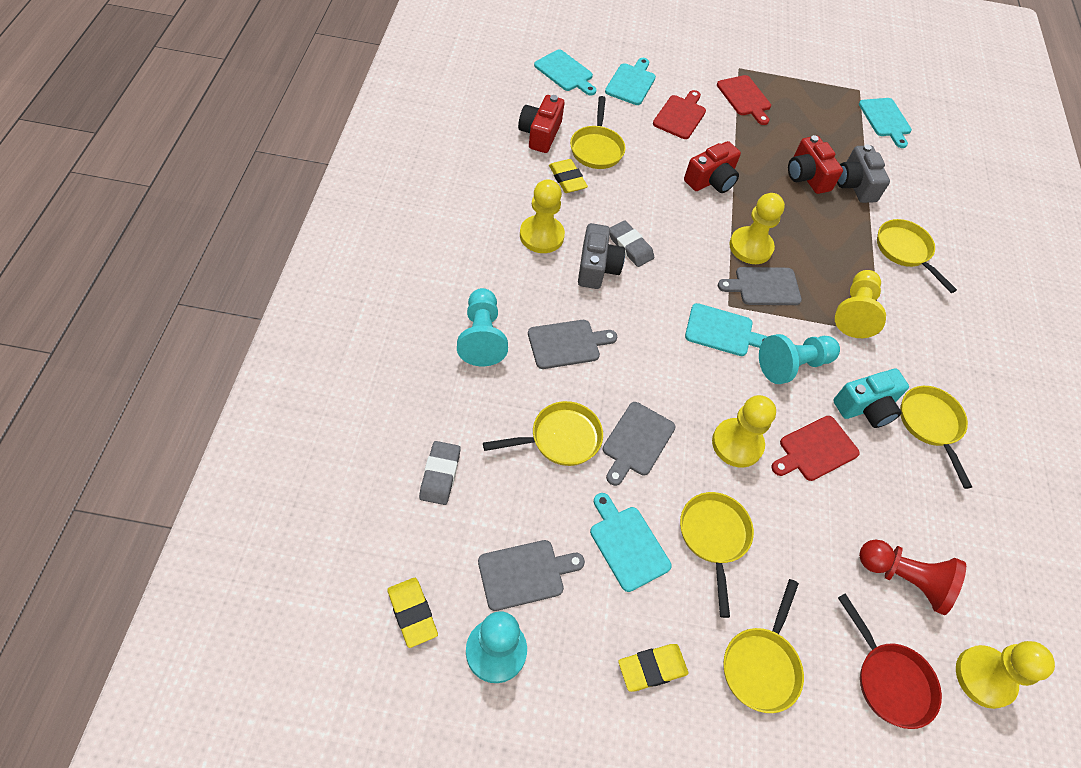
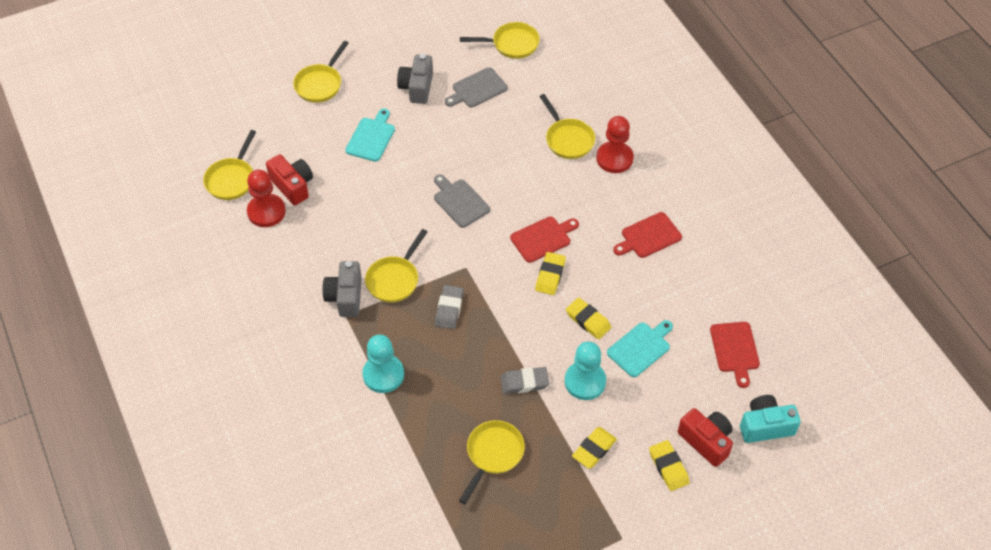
grey cutting board: [478,540,585,611] [528,320,617,369] [603,402,676,486] [718,267,802,305] = 4 -> [434,175,490,228] [445,67,508,107] = 2
red camera: [518,95,564,153] [684,141,741,193] [788,135,843,194] = 3 -> [266,154,313,205] [678,408,733,467] = 2
red pan: [838,594,942,729] = 1 -> none = 0
red pawn: [859,539,966,615] = 1 -> [247,170,286,227] [596,116,634,173] = 2
turquoise cutting board: [534,50,596,96] [590,493,671,592] [605,58,656,105] [685,303,768,356] [859,98,912,148] = 5 -> [345,109,395,162] [607,320,673,377] = 2
turquoise pawn: [457,288,508,366] [466,611,527,683] [759,334,840,384] = 3 -> [362,334,404,393] [565,342,606,400] = 2
yellow eraser: [387,578,438,648] [549,159,588,193] [618,644,689,692] = 3 -> [535,252,566,295] [566,298,611,339] [572,427,617,469] [649,440,690,491] = 4
yellow pawn: [520,179,565,253] [712,395,776,468] [729,193,785,264] [835,270,886,338] [956,641,1055,709] = 5 -> none = 0

